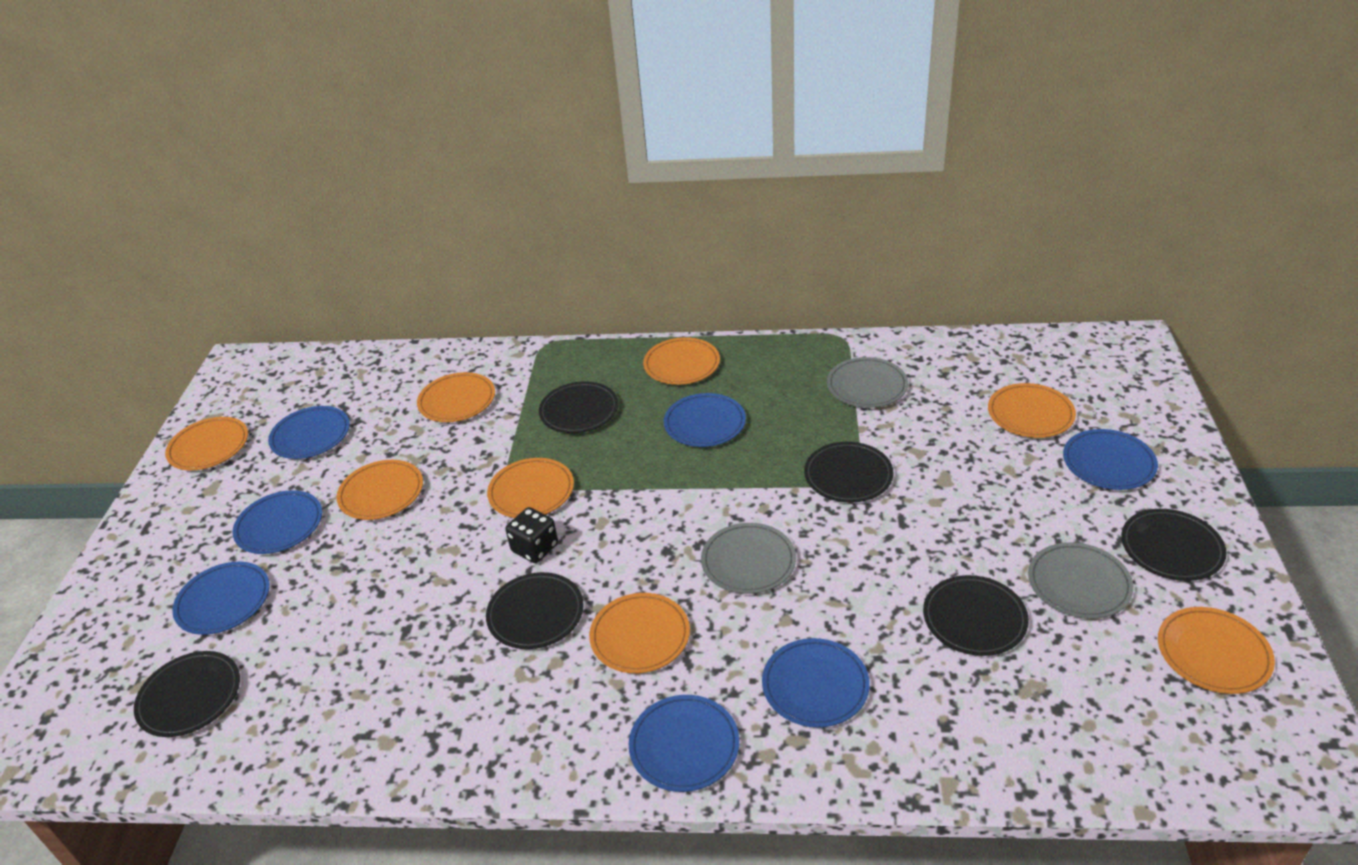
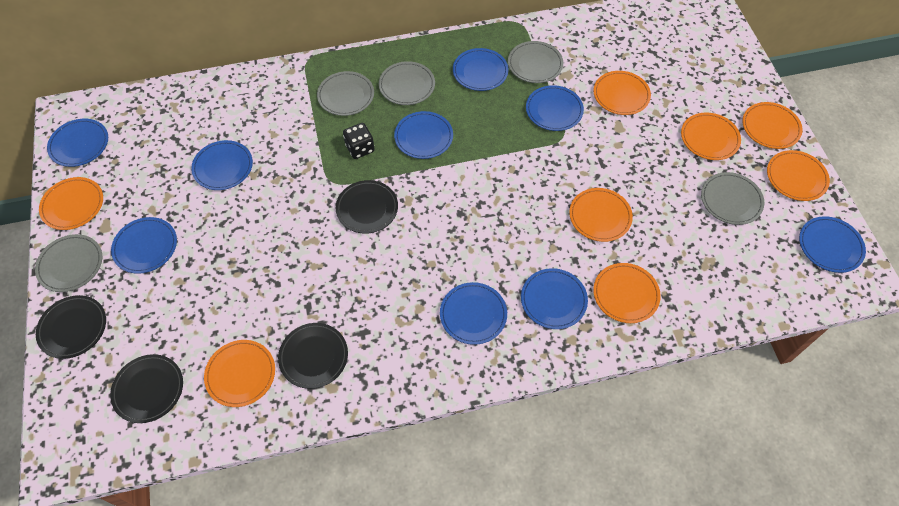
black plate: [134,651,240,737] [486,572,584,649] [539,381,619,433] [804,442,893,503] [923,575,1029,656] [1121,509,1227,581] = 6 -> [36,295,106,359] [110,354,183,423] [278,323,348,389] [336,180,398,234] = 4
blue plate: [172,562,270,635] [232,490,322,554] [268,406,350,459] [629,695,739,792] [664,393,746,447] [762,638,870,727] [1063,429,1158,490] = 7 -> [47,119,108,167] [111,217,177,274] [191,140,253,190] [394,111,453,159] [440,282,507,345] [453,48,508,91] [521,268,588,329] [526,85,584,131] [799,216,866,273] = 9
grey plate: [701,523,796,594] [827,357,908,408] [1028,542,1134,619] = 3 -> [35,234,102,292] [317,71,374,116] [379,61,435,105] [508,41,563,83] [701,172,764,225] = 5

